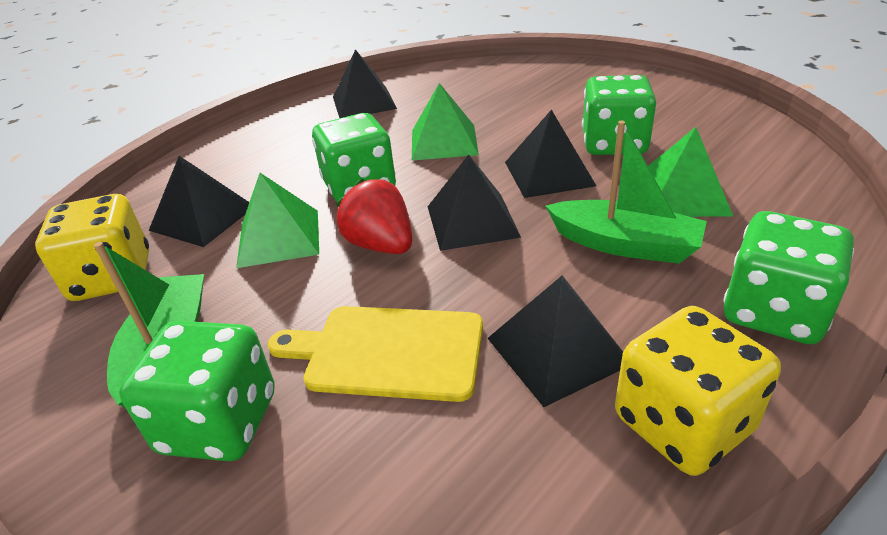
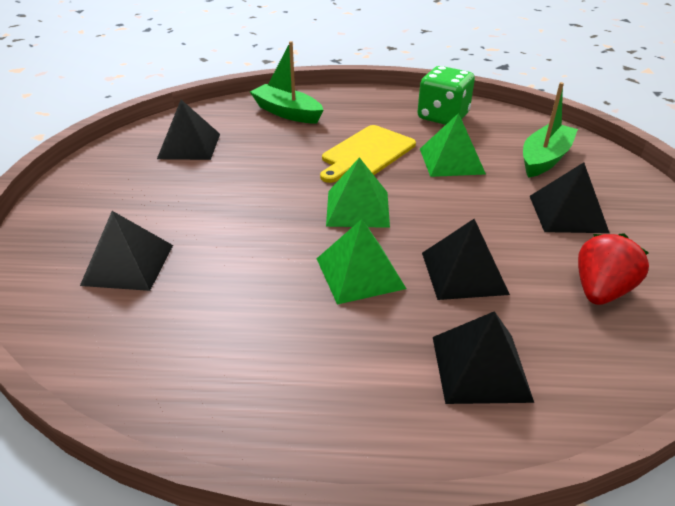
green dice: [119,321,275,461] [312,113,396,202] [582,75,656,155] [723,211,854,344] = 4 -> [417,66,475,125] = 1
yellow dice: [35,194,149,301] [615,306,781,476] = 2 -> none = 0

